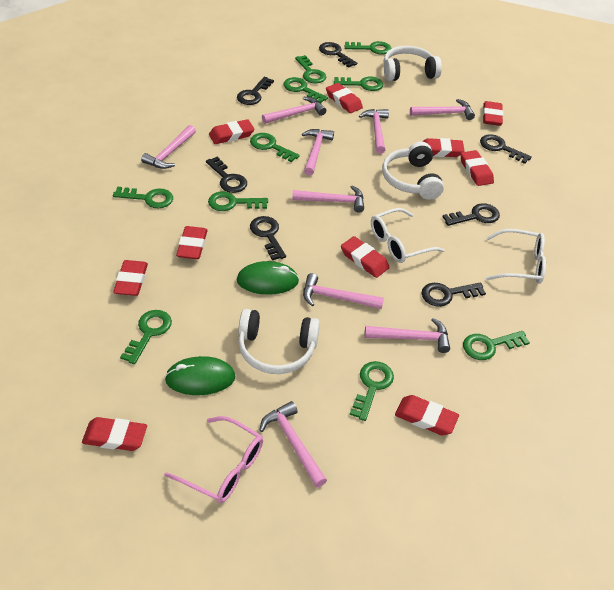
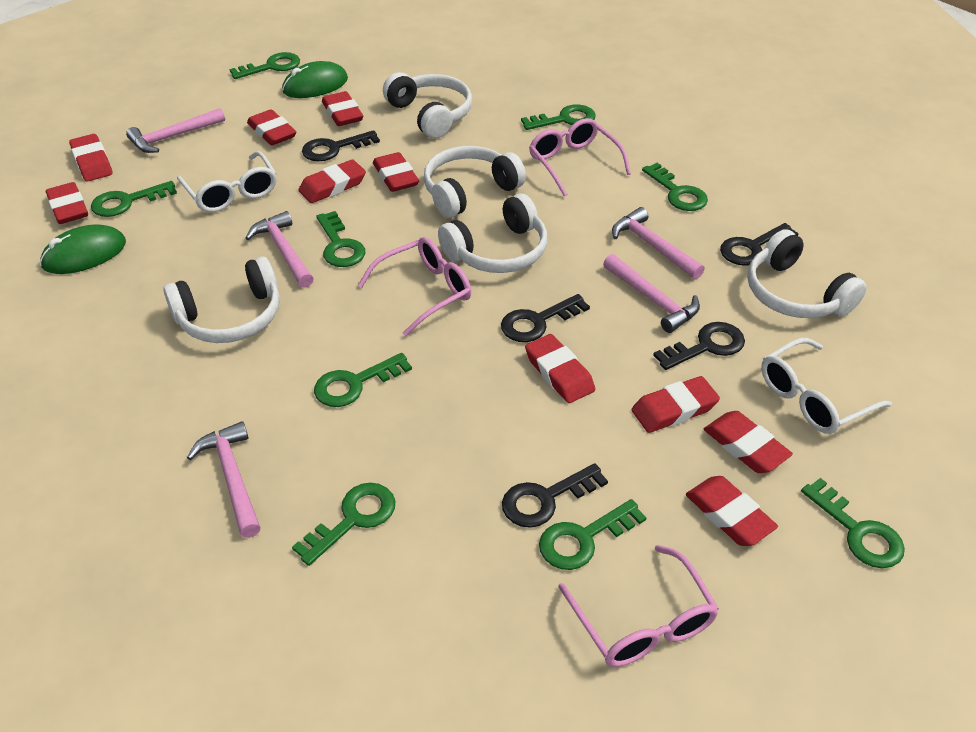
black key: [206,157,247,193] [237,77,274,105] [250,216,286,260] [319,42,357,68] [421,283,486,307] [442,203,500,226] [480,134,532,164] = 7 -> [302,130,380,161] [501,294,590,342] [502,463,608,528] [653,322,745,370] [720,223,799,266] = 5
green key: [113,187,173,209] [120,310,172,364] [208,191,268,211] [250,133,300,162] [283,77,328,103] [295,55,326,84] [334,77,383,91] [344,41,391,54] [350,361,394,421] [463,331,530,360] = 10 -> [91,181,177,217] [229,52,300,79] [292,483,395,566] [314,353,412,407] [316,211,365,267] [521,104,596,130] [539,499,647,570] [642,163,708,211] [801,478,905,568] = 9
pink glasses: [164,416,263,503] = 1 -> [358,237,471,337] [529,118,631,196] [558,545,719,667] = 3
pink hammer: [141,125,196,169] [259,401,327,488] [262,97,326,124] [292,186,364,213] [302,129,334,175] [303,273,384,309] [359,109,389,154] [365,318,450,353] [410,99,475,120] = 9 -> [126,108,225,153] [187,421,261,538] [245,211,314,288] [603,254,700,333] [612,207,705,279] = 5
white headphones: [238,309,320,374] [382,142,444,200] [384,46,442,81] = 3 -> [163,256,280,343] [383,72,472,138] [424,146,526,218] [438,193,547,273] [747,229,867,318] = 5

